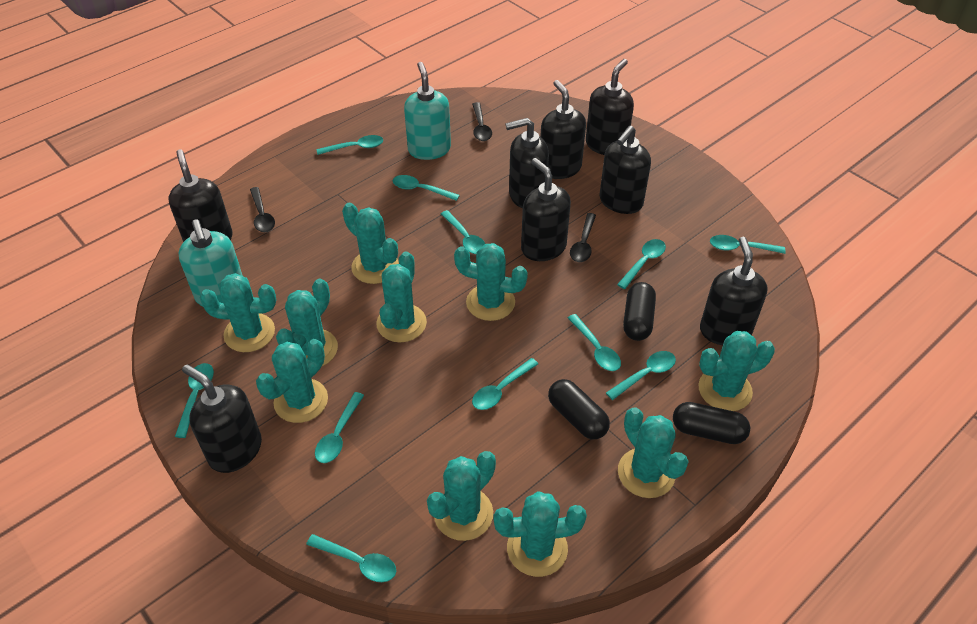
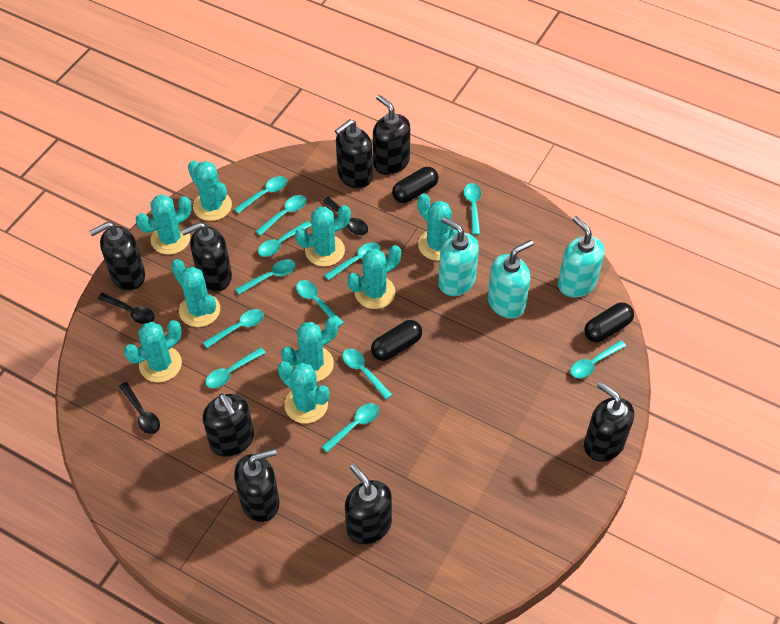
turquoise cactus: [200,273,276,352] [256,339,328,423] [276,279,338,366] [342,203,399,284] [376,252,427,342] [427,451,496,541] [454,243,528,321] [493,491,587,577] [618,407,689,498] [699,331,775,411] = 10 -> [124,320,182,382] [136,194,191,254] [171,259,220,327] [188,161,232,221] [278,361,329,423] [281,318,338,382] [295,205,351,267] [348,245,401,309] [418,194,458,261] = 9
turquoise soap dispenser: [178,219,243,307] [404,62,451,160] = 2 -> [438,217,479,296] [488,240,533,319] [558,216,605,298] = 3
turquoise spoon: [175,363,214,438] [306,534,396,582] [315,392,364,463] [316,135,383,155] [393,175,460,201] [441,210,485,254] [472,358,538,410] [568,314,621,371] [606,351,676,400] [617,239,666,289] [710,235,786,254] = 11 -> [203,309,264,348] [205,347,266,388] [234,176,287,214] [236,259,296,295] [256,195,306,236] [258,221,312,257] [296,280,344,327] [321,403,379,452] [324,242,380,280] [342,349,392,400] [464,183,481,235] [570,340,626,378] = 12

